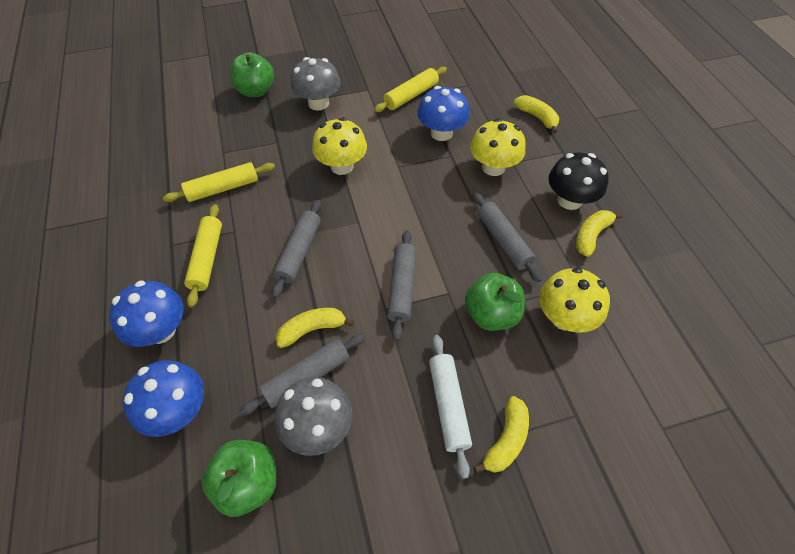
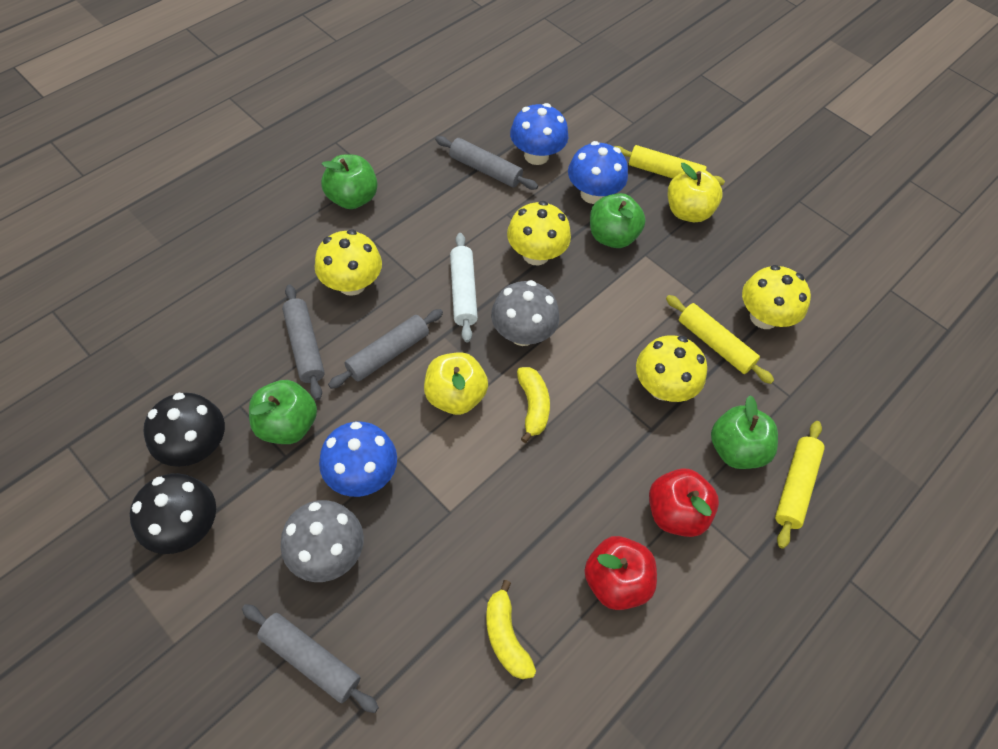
black mushroom: [548,153,609,210] = 1 -> [130,473,216,554] [144,393,225,467] = 2
green apple: [202,440,276,517] [230,52,274,97] [465,273,525,331] = 3 -> [249,380,317,444] [321,155,378,209] [590,193,646,248] [711,395,778,469] = 4
red apple: none = 0 -> [584,536,657,610] [649,469,719,537] = 2
yellow apple: none = 0 -> [424,352,488,415] [668,163,722,222] = 2
yellow banana: [276,308,354,348] [473,396,529,473] [514,95,559,134] [576,210,623,257] = 4 -> [486,580,536,679] [517,367,550,443] = 2
yellow mushroom: [312,118,367,175] [470,118,525,176] [540,267,610,333] = 3 -> [314,230,382,296] [507,201,571,265] [636,335,707,402] [742,265,811,329] = 4

